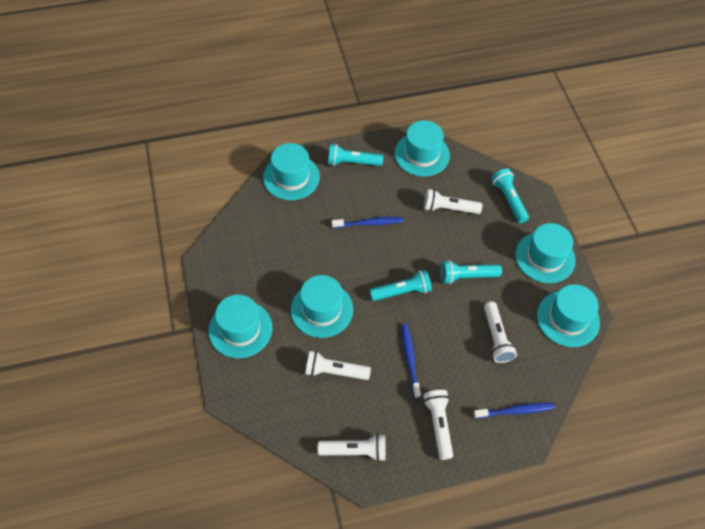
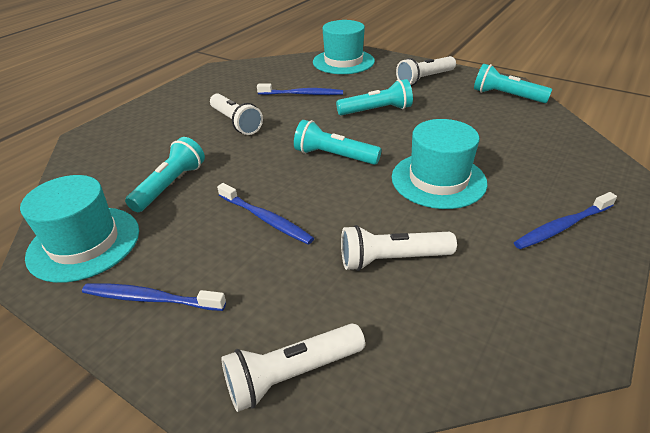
blue toothbrush: [332,217,404,228] [401,324,421,398] [473,403,555,419] = 3 -> [82,283,226,311] [217,183,314,245] [257,84,343,95] [514,192,617,249] = 4
turquoise hat: [209,294,272,358] [263,143,320,200] [291,275,353,338] [395,121,450,176] [515,223,576,283] [537,284,600,347] = 6 -> [20,175,139,283] [313,20,375,74] [392,119,487,209] = 3
white flashlight: [305,351,371,380] [318,434,386,462] [423,390,453,460] [424,189,482,214] [484,302,517,363] = 5 -> [210,94,263,135] [221,323,365,412] [341,225,457,271] [396,56,456,86] = 4

